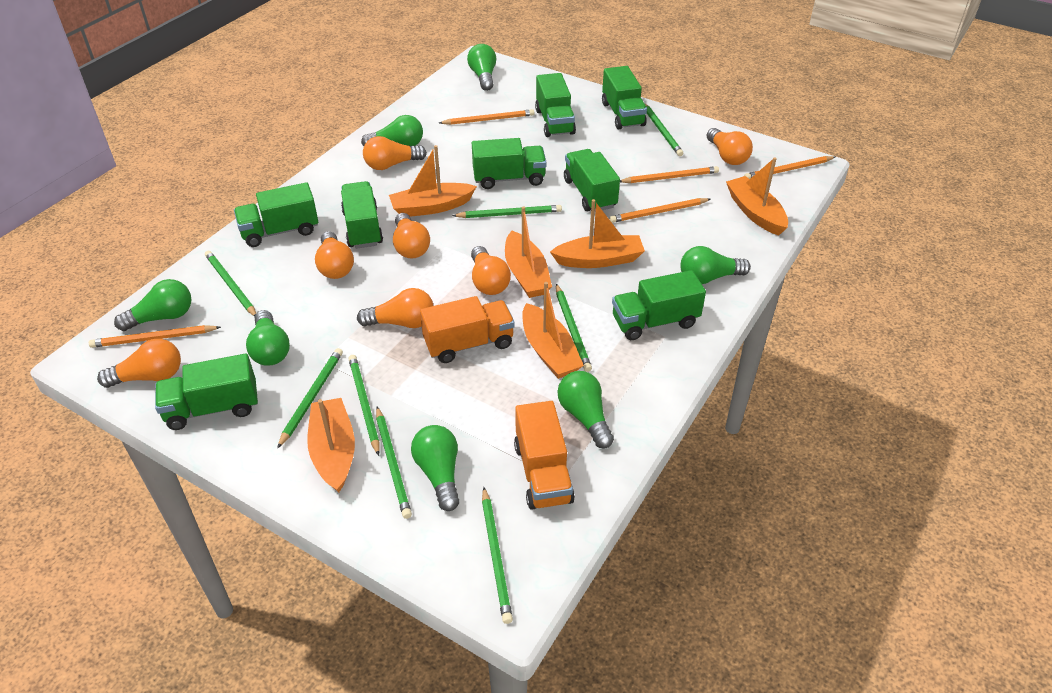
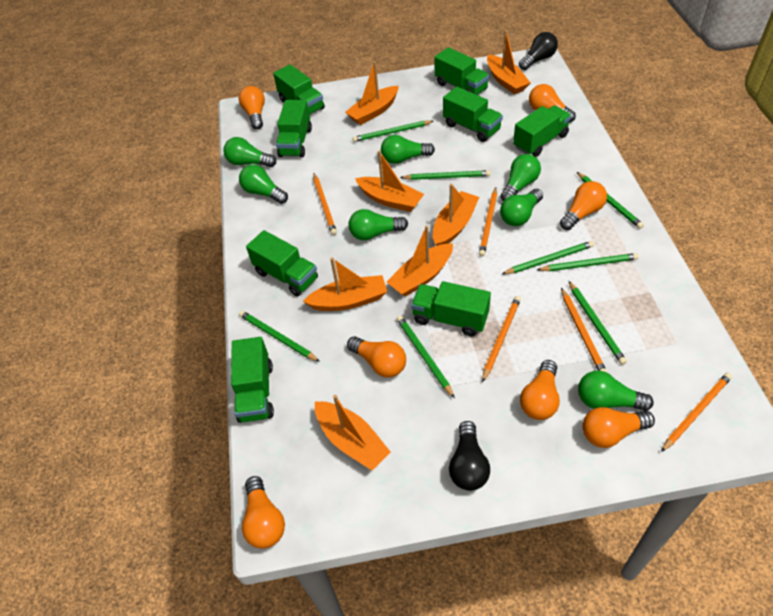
black light bulb: none = 0 -> [449,421,490,491] [519,32,558,70] = 2
orange boat: [307,398,355,492] [389,145,477,217] [505,206,552,298] [522,282,584,379] [550,199,645,268] [726,157,788,236] = 6 -> [303,257,387,311] [315,395,391,470] [345,61,399,125] [355,150,424,212] [387,225,453,297] [433,184,479,246] [487,30,530,94] = 7
orange truck: [420,296,515,363] [514,401,575,510] = 2 -> none = 0

